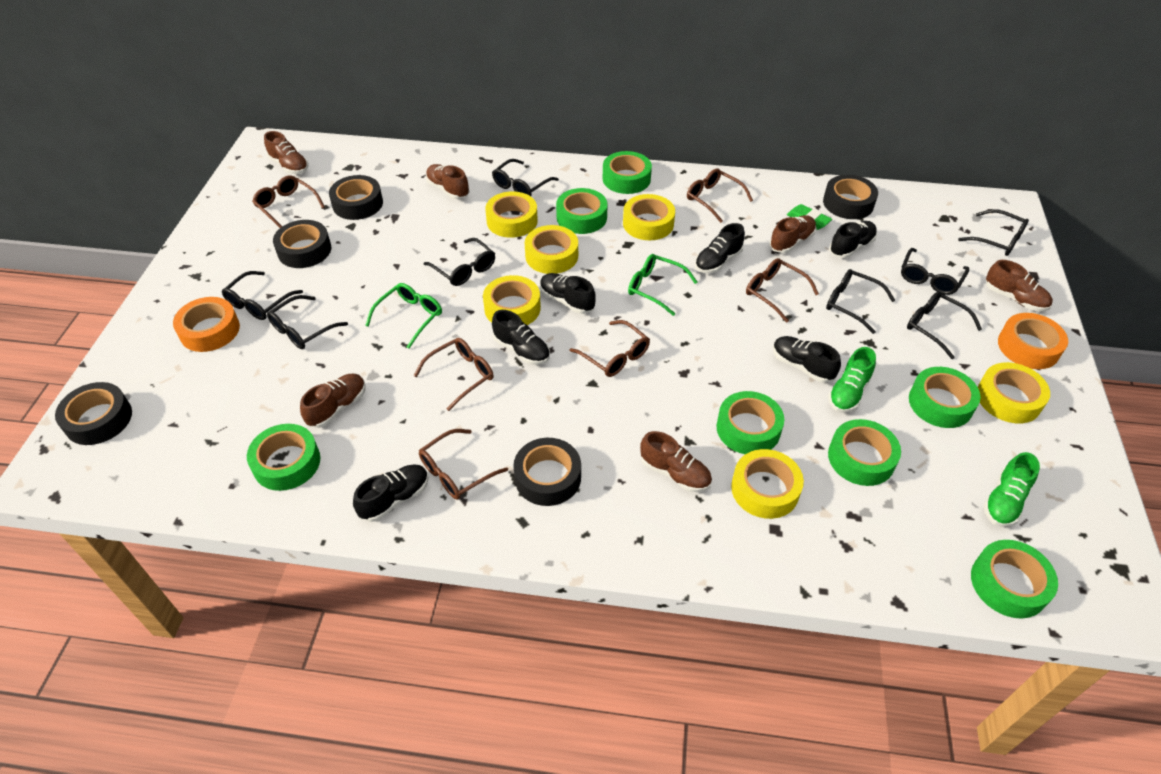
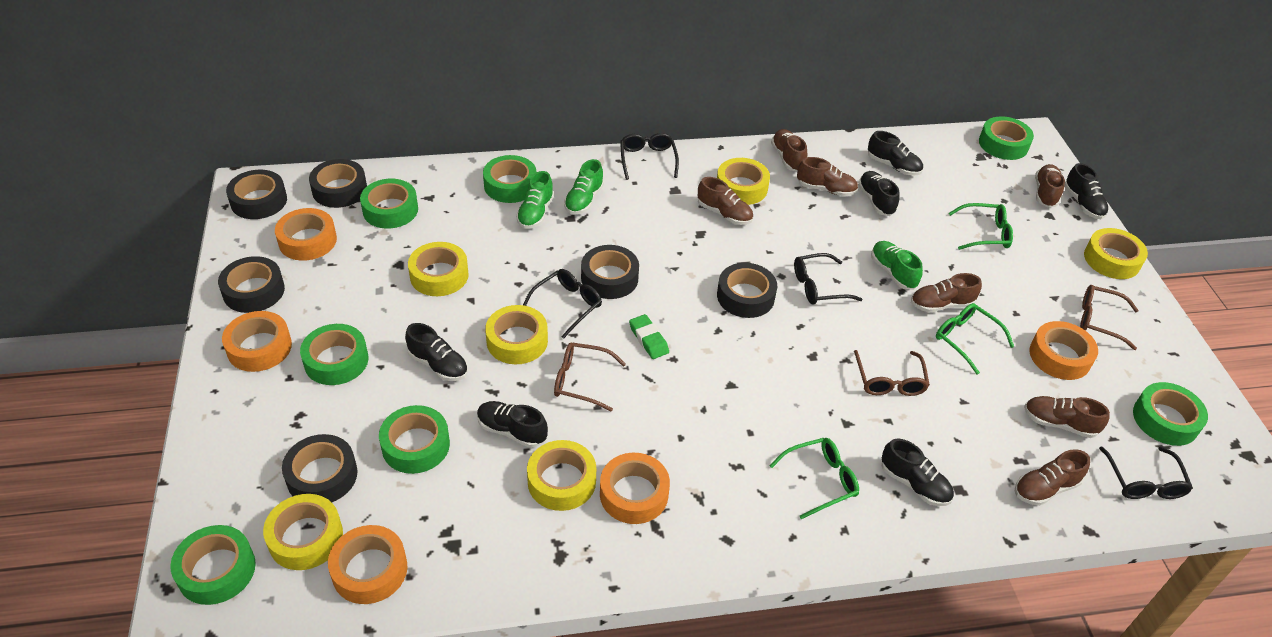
black glasses: [222,271,303,320] [267,295,348,349] [424,238,495,286] [492,159,559,196] [826,269,895,334] [901,248,969,295] [907,291,982,359] [958,209,1029,256] = 8 -> [523,269,602,339] [620,133,679,180] [794,253,863,305] [1099,447,1193,499] = 4
black tape: [55,382,132,445] [273,220,331,268] [329,175,383,220] [513,438,581,506] [823,175,878,219] = 5 -> [218,256,285,313] [226,170,287,219] [282,434,357,502] [309,159,367,208] [581,245,639,299] [717,263,777,318] = 6
brown glasses: [252,175,325,228] [414,338,493,411] [419,429,508,500] [570,320,650,377] [687,168,753,223] [746,258,819,323] = 6 -> [554,342,626,412] [854,350,930,396] [1080,285,1139,350] = 3
brown shoe: [264,131,309,174] [300,374,366,428] [426,164,470,199] [640,431,712,492] [769,215,816,253] [986,260,1053,311] = 6 -> [698,177,753,225] [771,129,807,171] [797,157,858,196] [911,273,982,312] [1015,449,1090,506] [1024,396,1110,438] [1035,164,1065,207] = 7
green glasses: [365,283,442,349] [628,254,697,316] = 2 -> [769,438,859,519] [936,303,1014,374] [949,203,1013,250] = 3
green shoe: [828,347,876,413] [983,452,1040,527] = 2 -> [516,171,554,229] [564,159,604,215] [871,241,923,290] = 3
orange tape: [173,297,240,352] [998,313,1068,369] = 2 -> [222,311,292,372] [275,208,337,261] [328,525,407,604] [600,453,670,524] [1029,321,1098,380] = 5

